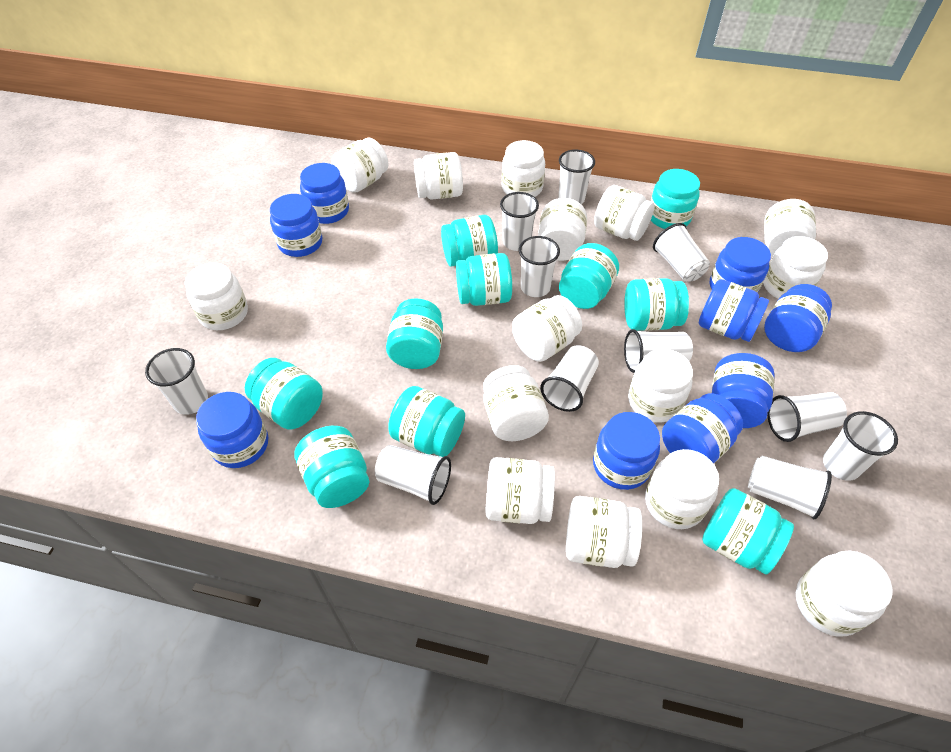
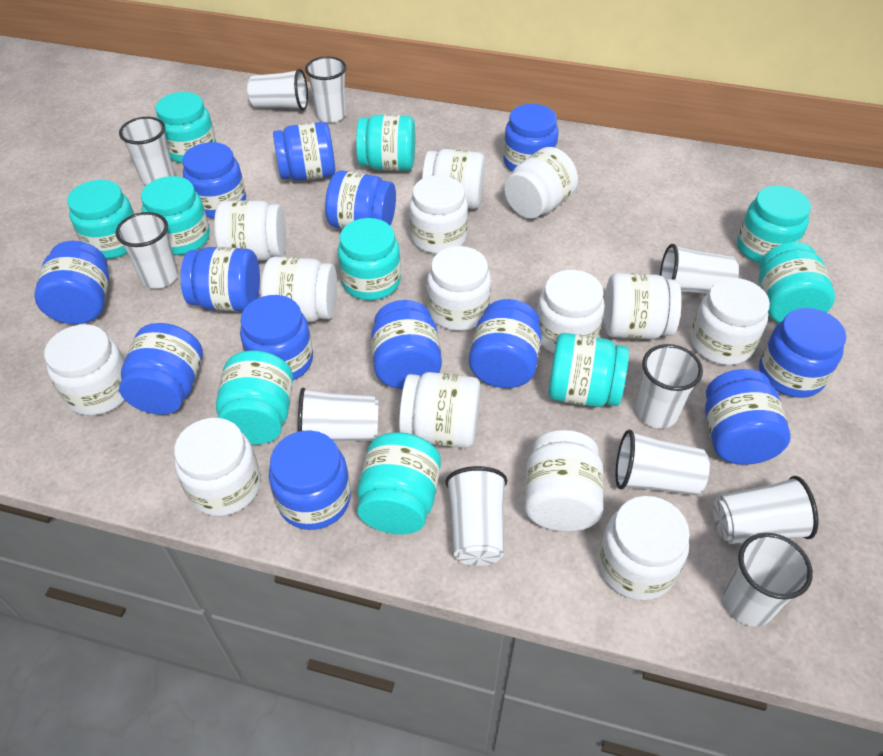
blue jar: [196,392,268,468] [270,194,323,257] [300,163,349,224] [593,412,660,490] [662,393,743,464] [699,279,769,342] [710,237,771,293] [712,353,775,428] [764,284,832,352] = 9 -> [34,241,109,324] [119,323,203,415] [181,247,260,311] [182,142,246,218] [240,295,313,380] [269,430,351,530] [273,122,335,181] [325,170,396,229] [371,300,442,389] [469,299,542,388] [503,104,559,172] [705,369,791,465] [759,308,846,398] = 13
white jar: [185,262,248,330] [331,138,389,193] [414,152,463,200] [483,365,549,441] [485,457,555,524] [502,140,545,197] [512,295,582,362] [538,198,587,261] [566,496,642,568] [594,185,655,241] [628,349,693,423] [645,449,719,529] [763,236,828,299] [764,199,816,257] [796,551,893,636] = 15 -> [44,325,125,416] [174,418,261,516] [214,200,286,261] [261,257,337,322] [399,372,480,448] [409,175,468,254] [422,149,485,209] [427,246,491,331] [504,147,578,219] [524,430,604,532] [537,270,605,353] [598,496,690,601] [604,273,682,339] [690,278,770,365] = 14

